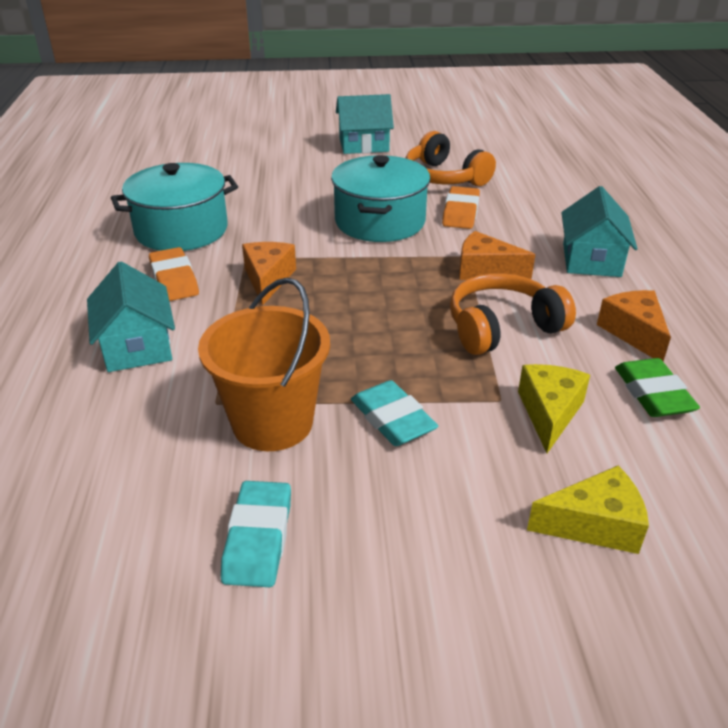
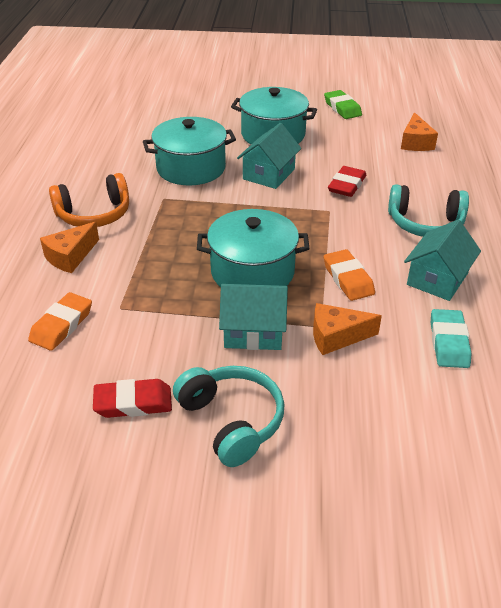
orange bucket: [198,278,330,451] = 1 -> none = 0
orange headphones: [406,131,496,186] [450,273,576,355] = 2 -> [49,173,129,227] = 1
red eraser: none = 0 -> [93,379,172,418] [328,166,366,197] = 2
turquoise eraser: [221,481,291,587] [351,380,438,446] = 2 -> [431,309,472,368] = 1
turquoise headphones: none = 0 -> [173,366,284,467] [388,184,469,237] = 2
turquoise pot: [111,163,238,251] [331,155,430,242] = 2 -> [143,117,236,185] [197,209,310,287] [231,87,317,144] = 3
yellow cheese: [518,364,590,453] [527,466,649,554] = 2 -> none = 0

